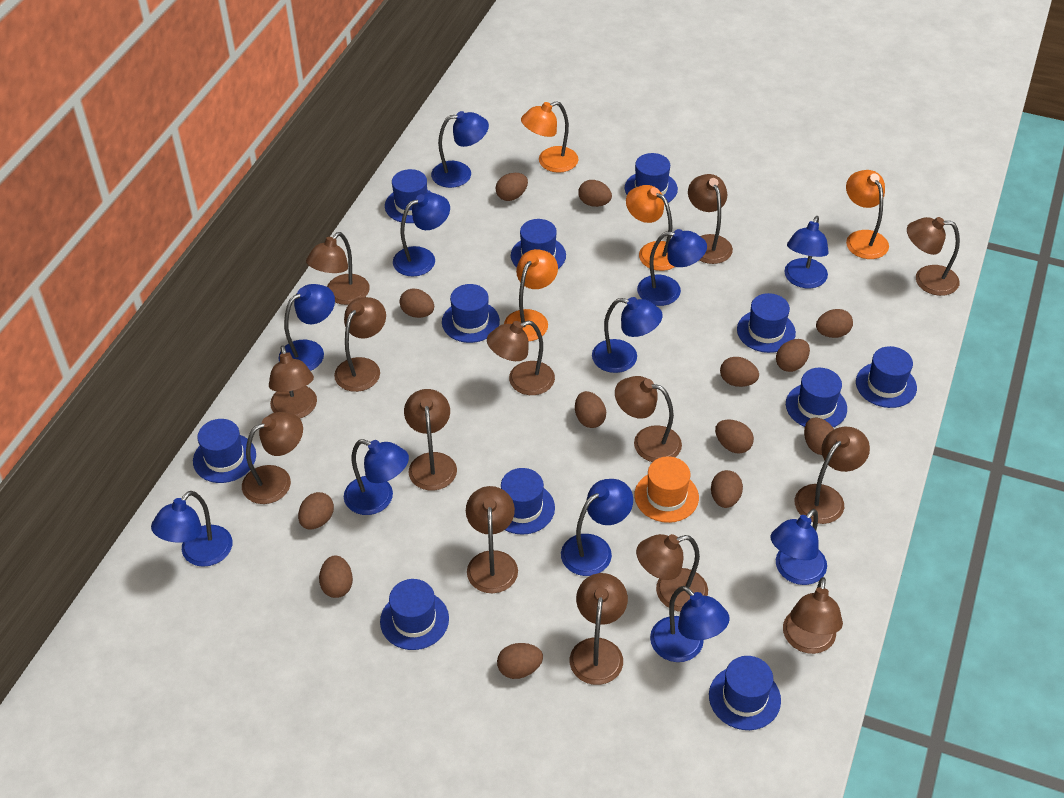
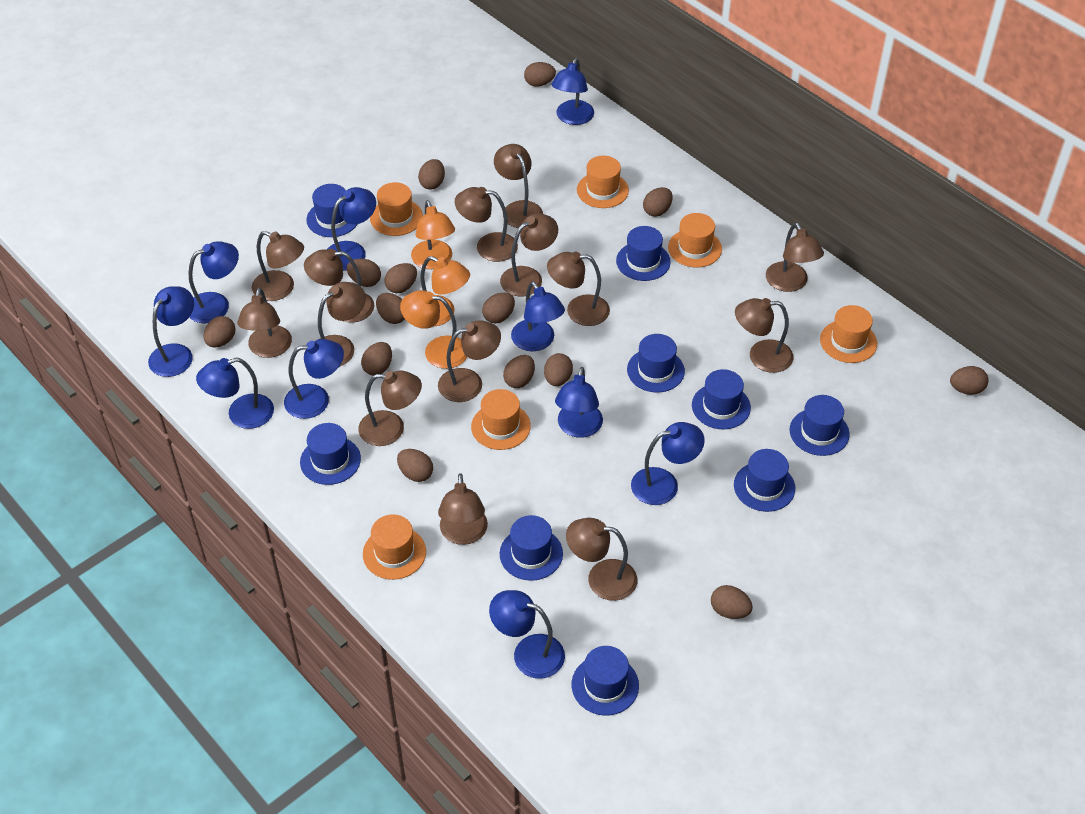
blue hat: [193,419,256,483] [380,579,449,650] [385,169,432,223] [442,284,500,343] [501,468,555,535] [511,219,566,269] [625,153,678,203] [709,656,781,730] [737,293,796,353] [786,368,847,427] [856,346,917,408] = 11 -> [300,423,361,485] [306,184,357,237] [500,515,563,581] [571,646,639,715] [616,226,671,281] [627,334,685,393] [692,369,751,430] [734,449,795,512] [790,395,850,456] = 9
blue lamp: [151,491,232,567] [279,284,335,371] [344,439,409,515] [393,193,450,277] [431,111,489,188] [561,479,633,576] [592,297,663,373] [637,229,707,306] [650,586,729,662] [770,509,827,585] [784,216,829,288] = 11 -> [148,286,194,377] [188,241,239,324] [196,358,274,429] [284,339,344,419] [327,187,376,271] [489,590,565,679] [511,281,565,351] [551,58,594,125] [555,367,603,438] [631,422,705,505] = 10
brown egg: [298,492,334,529] [319,555,353,598] [400,288,434,318] [495,173,528,201] [497,643,543,679] [575,391,606,428] [578,180,612,207] [711,470,743,508] [715,420,754,454] [720,357,759,387] [776,339,810,372] [804,417,834,455] [816,309,853,338] = 13 -> [204,316,236,347] [347,259,381,287] [361,342,392,376] [376,293,405,324] [384,263,417,293] [397,449,433,482] [418,159,445,189] [482,292,515,323] [503,355,535,388] [524,62,556,87] [544,353,573,386] [643,187,673,217] [711,585,753,619] [950,366,988,395] = 14
orange hat: [634,456,699,523] = 1 -> [363,514,426,580] [370,182,423,236] [471,389,531,450] [577,156,629,208] [668,213,722,267] [820,305,877,363] = 6
orange lamp: [504,249,558,341] [521,101,578,173] [626,185,674,271] [846,170,889,259] = 4 -> [400,290,467,369] [411,200,455,269] [420,256,470,326] = 3

